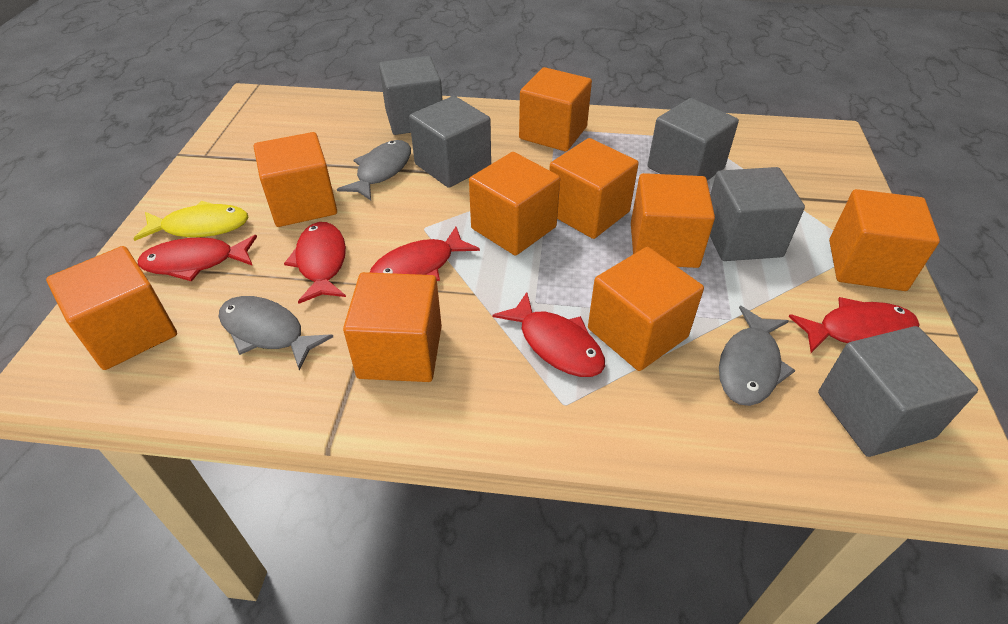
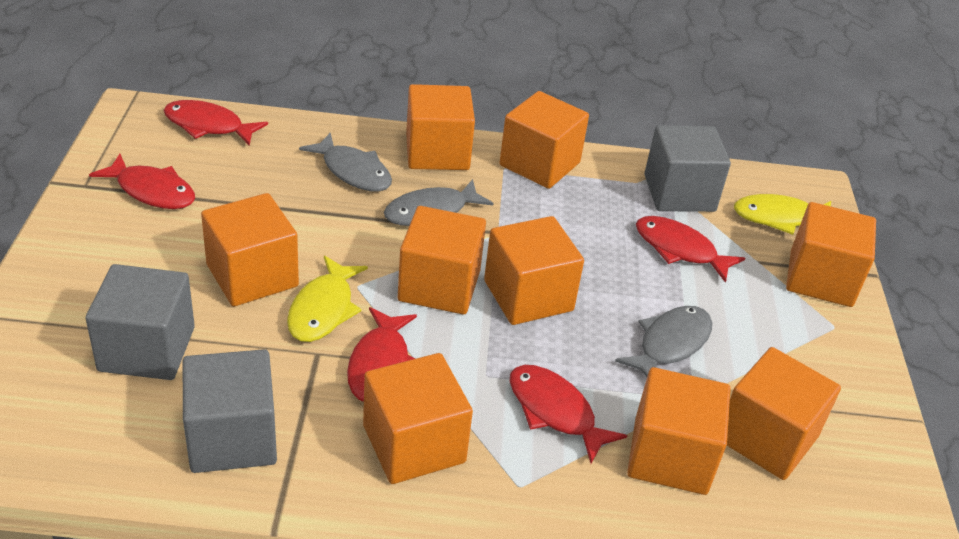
grey cube: [379,56,443,135] [409,96,491,188] [648,98,739,181] [710,167,805,261] [818,326,978,457] = 5 -> [86,264,195,380] [182,349,277,473] [644,125,731,212] = 3
yellow fish: [134,201,249,241] = 1 -> [287,255,368,342] [734,194,831,235] = 2

